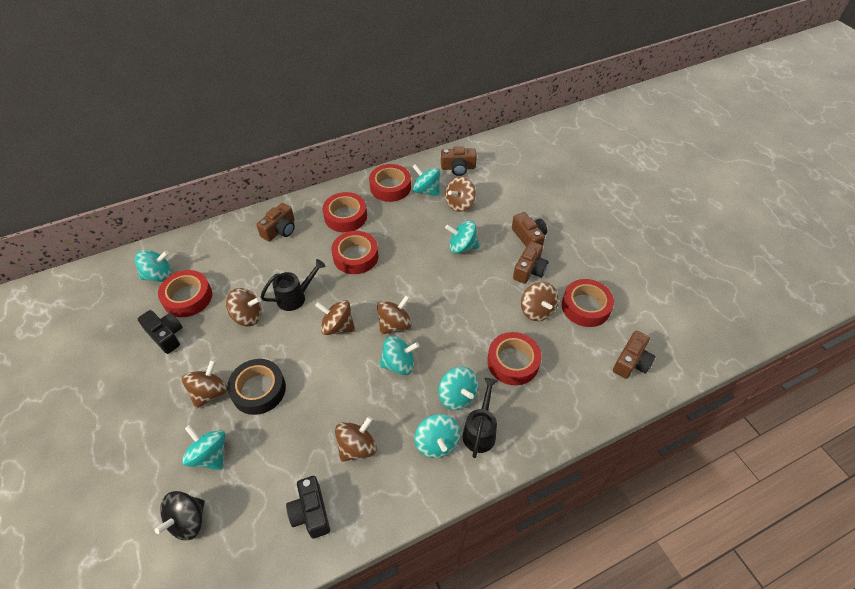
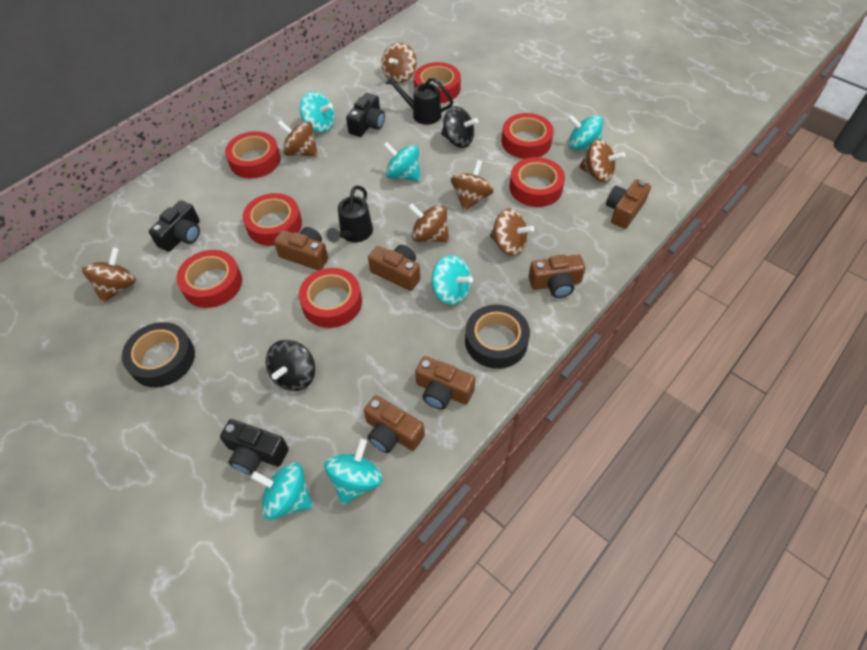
black camera: [138,310,183,354] [286,476,330,539] = 2 -> [149,200,200,252] [220,419,289,475] [346,93,385,137] = 3
black spinning top: [155,491,205,540] = 1 -> [266,340,315,391] [441,106,478,148] = 2
black tape: [227,359,286,415] = 1 -> [122,322,195,387] [465,305,530,369] = 2
brown camera: [256,203,295,242] [441,146,477,176] [512,212,547,247] [513,241,549,284] [613,330,656,379] = 5 -> [274,227,328,270] [364,395,425,453] [368,245,420,291] [415,356,475,410] [528,254,585,298] [606,179,651,229] = 6
red tape: [158,270,212,317] [323,192,367,232] [331,231,378,274] [369,164,411,202] [487,332,542,385] [562,279,614,327] = 6 -> [176,250,242,308] [225,131,280,178] [242,193,302,246] [299,268,362,328] [414,62,461,103] [501,113,554,159] [509,157,565,207] = 7
turquoise spinning top: [135,250,172,282] [182,425,226,470] [379,336,419,375] [412,164,440,197] [414,414,461,458] [438,367,479,410] [445,221,479,254] = 7 -> [251,462,313,520] [300,92,335,133] [324,439,383,505] [383,142,421,181] [432,255,473,305] [568,115,603,150] = 6

